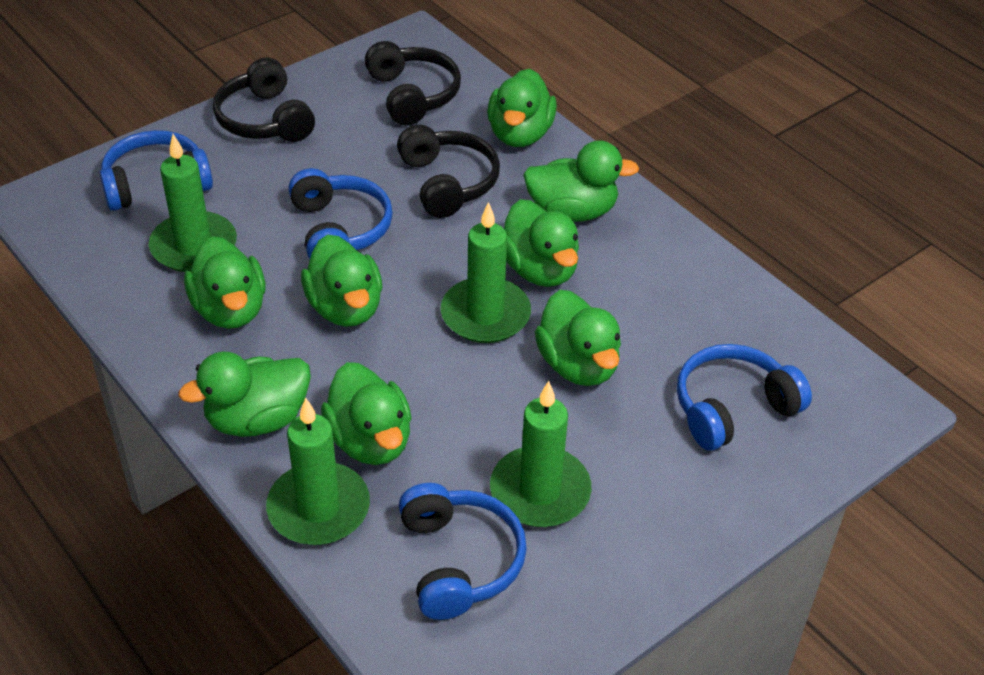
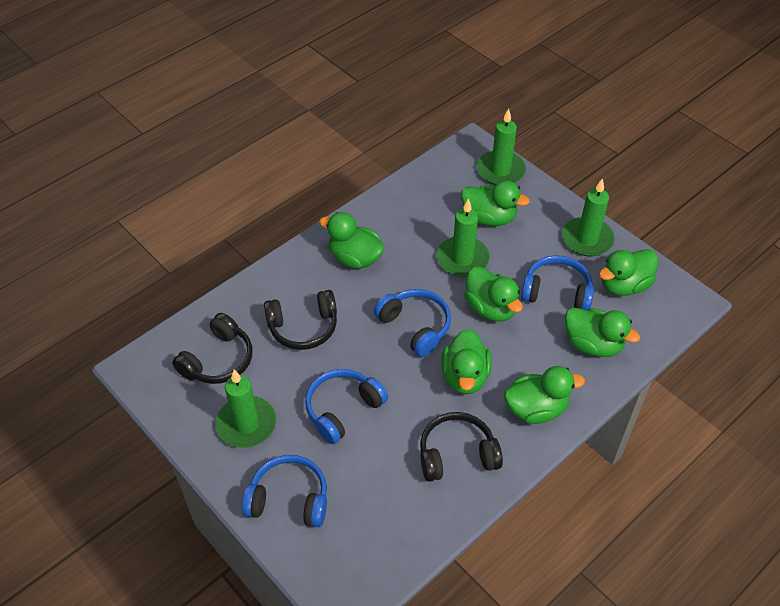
green duck: [178,352,311,437] [184,236,266,329] [301,235,382,327] [321,362,412,465] [487,68,557,147] [504,199,579,287] [523,140,639,222] [535,290,621,386] = 8 -> [319,212,385,268] [441,329,492,394] [461,180,530,226] [464,266,523,321] [504,366,585,424] [565,308,640,357] [599,249,658,296] = 7

